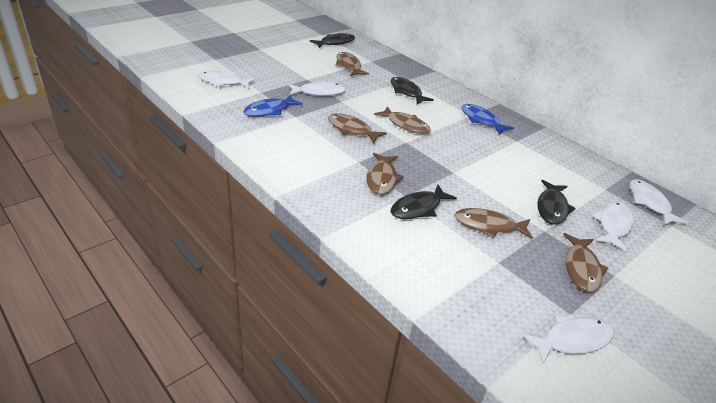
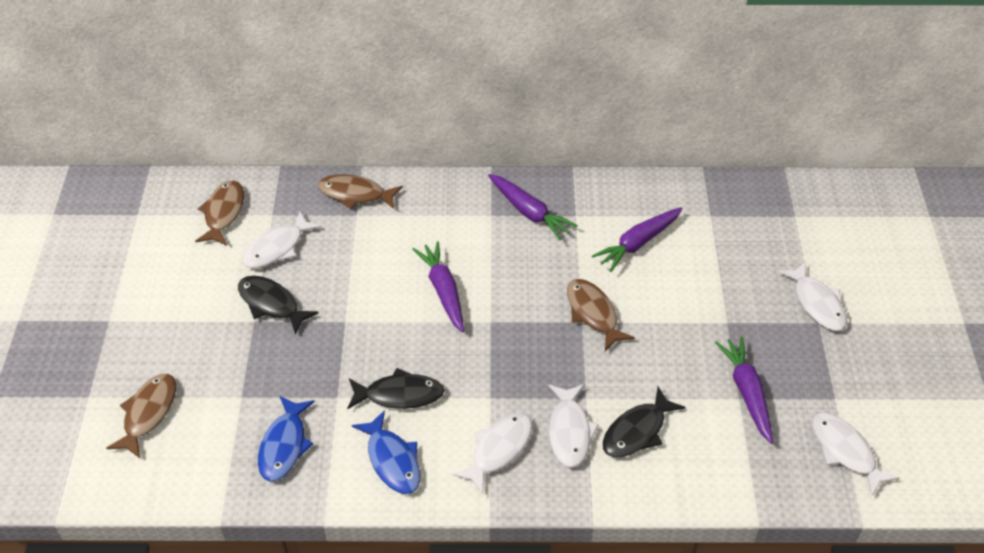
black fish: [310,33,355,48] [390,77,434,104] [391,185,457,219] [537,180,576,225] = 4 -> [238,276,319,334] [347,368,444,409] [603,387,685,457] = 3
brown fish: [328,113,387,143] [336,52,369,76] [366,153,403,195] [374,106,431,134] [455,208,533,239] [563,233,608,292] = 6 -> [106,374,176,458] [195,180,244,245] [318,174,403,209] [567,279,635,351] = 4
purple carrot: none = 0 -> [413,241,464,333] [488,174,578,240] [592,207,682,272] [715,337,773,444] = 4

